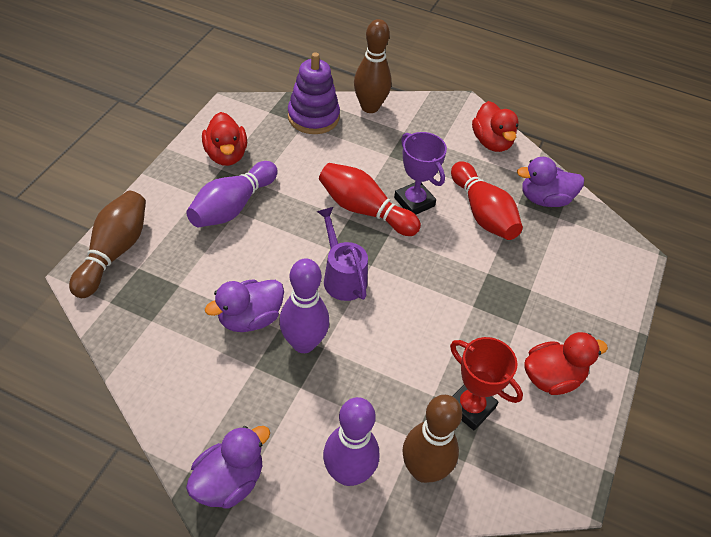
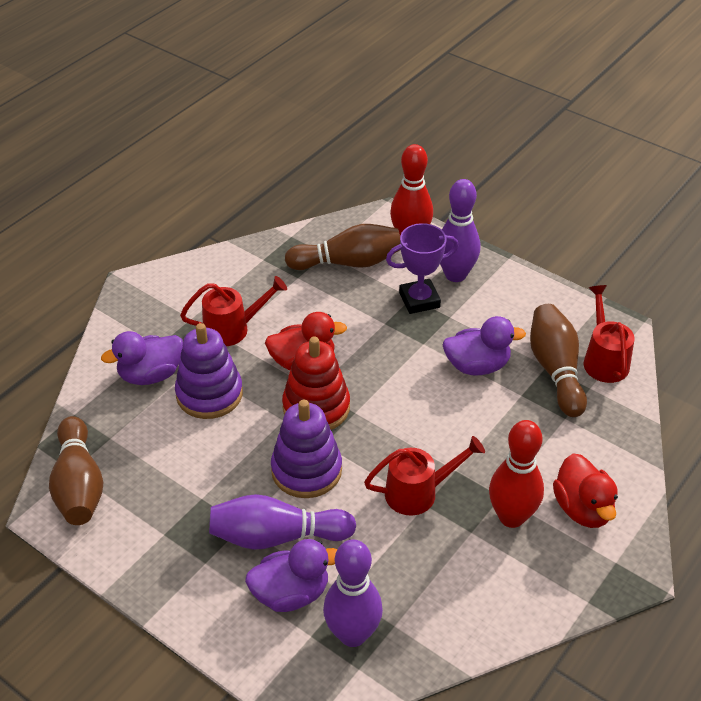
purple stacking toy: [288,52,340,134] = 1 -> [175,323,243,419] [271,400,342,498] = 2
purple watering can: [317,207,368,301] = 1 -> none = 0
red duck: [202,112,247,166] [472,101,519,152] [524,332,608,395] = 3 -> [265,312,347,370] [553,453,618,528] = 2
red stacking toy: none = 0 -> [282,337,350,430] = 1
red trophy: [450,337,523,430] = 1 -> none = 0
red watering can: none = 0 -> [180,276,287,346] [364,436,485,515] [584,285,635,383] = 3

